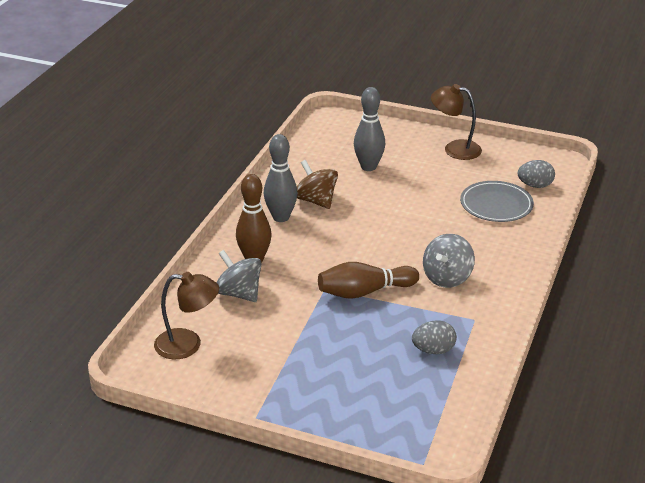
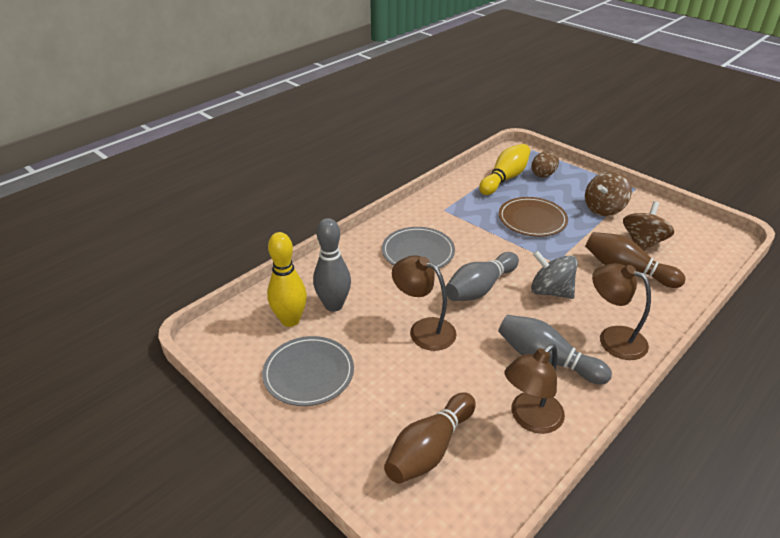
brown egg: none = 0 -> [532,151,559,177] = 1
brown lamp: [154,272,219,359] [431,84,482,160] = 2 -> [392,255,457,351] [505,344,565,434] [592,263,651,360] = 3
brown plate: none = 0 -> [499,197,568,237] = 1
brown spinning top: [297,160,338,209] = 1 -> [585,171,632,216] [623,201,674,251] = 2
grey bowling pin: [264,134,298,222] [354,87,386,171] = 2 -> [313,218,351,312] [446,252,519,301] [498,315,612,384] = 3
grey egg: [412,320,457,354] [518,160,555,188] = 2 -> none = 0
grey plate: [460,181,534,222] = 1 -> [262,336,354,406] [382,227,455,268] = 2
grey spinning top: [217,250,262,302] [423,234,475,288] = 2 -> [531,251,578,299] = 1
yellow bowling pin: none = 0 -> [267,232,307,327] [479,144,530,195] = 2

